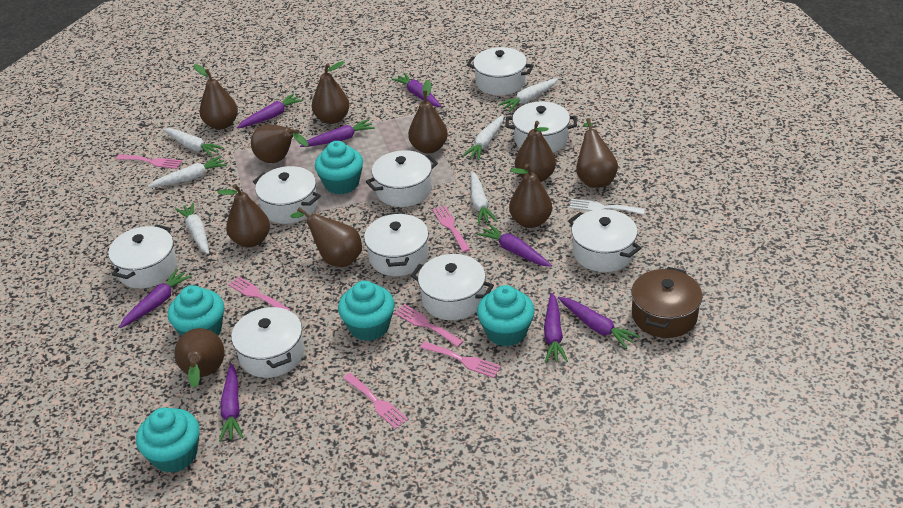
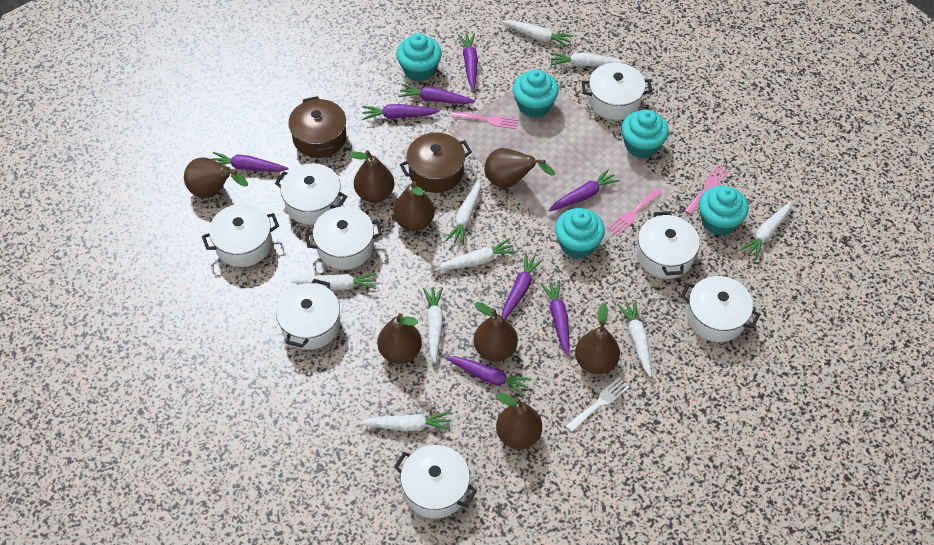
brown pear: [174,328,225,388] [194,64,238,130] [217,184,270,247] [251,124,309,163] [290,207,362,267] [312,61,350,124] [408,80,448,154] [509,164,552,228] [515,121,556,182] [576,118,618,188] = 10 -> [184,157,248,198] [349,150,394,203] [378,313,422,364] [394,181,435,231] [474,302,518,361] [484,148,555,188] [496,393,542,449] [575,303,620,374] = 8
brown pot: [631,267,703,338] = 1 -> [288,96,347,158] [400,133,472,193] = 2
pink fork: [116,154,182,169] [228,277,291,311] [343,373,409,429] [394,304,464,347] [420,342,501,378] [432,205,471,252] = 6 -> [450,111,519,129] [607,188,662,236] [684,165,729,214] = 3
white carrot: [148,156,227,188] [163,128,224,157] [175,203,209,254] [462,115,504,160] [471,171,497,225] [498,78,558,112] = 6 -> [292,273,377,290] [359,411,451,432] [423,287,443,363] [434,238,517,271] [445,180,481,246] [501,20,573,48] [550,53,626,67] [617,300,652,377] [740,201,792,260] = 9
white pot: [108,224,177,288] [231,306,304,378] [253,166,321,224] [364,212,429,276] [366,150,438,207] [411,254,494,320] [467,47,534,95] [506,101,577,153] [568,209,641,272] = 9 -> [202,204,279,267] [275,163,347,225] [276,279,340,350] [305,206,382,270] [394,445,477,519] [582,63,652,120] [637,211,700,279] [681,276,760,342] = 8

